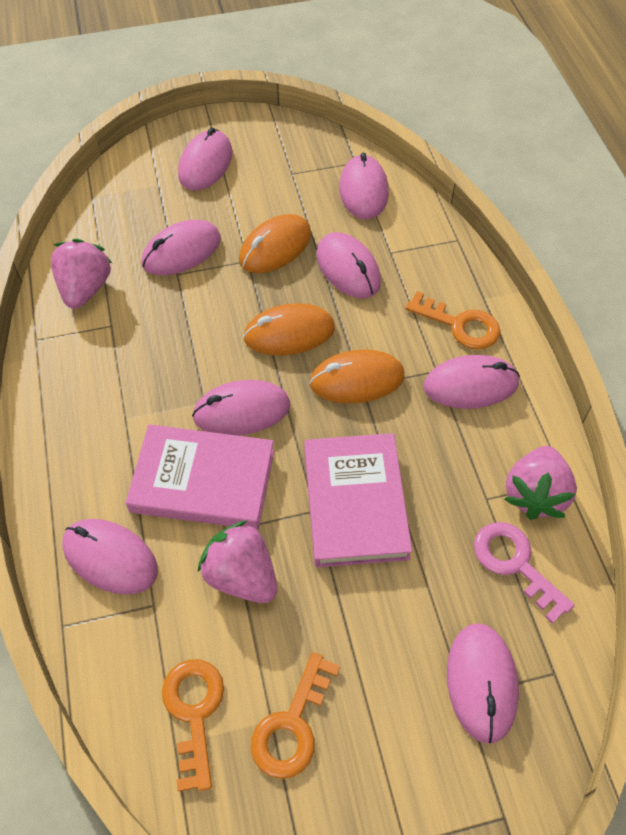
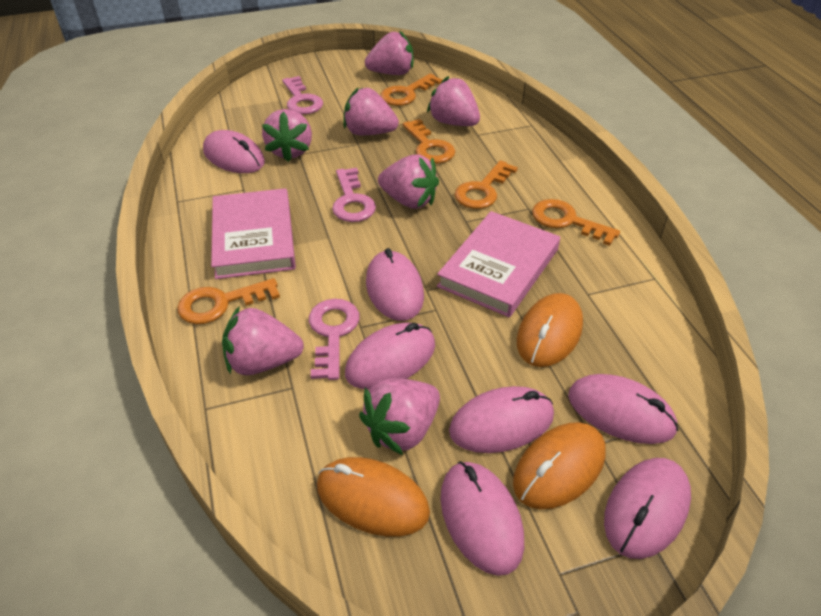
orange key: [162,659,224,792] [251,652,340,779] [406,291,500,349] = 3 -> [177,278,280,324] [380,73,442,106] [403,119,455,163] [454,160,518,209] [532,199,620,246] = 5
pink key: [474,522,575,624] = 1 -> [282,76,323,114] [309,299,360,380] [332,168,376,222] = 3
pink mouse: [62,519,158,595] [142,220,221,275] [178,127,232,191] [192,380,290,436] [316,232,381,298] [339,152,389,220] [424,355,520,409] [447,623,519,744] = 8 -> [203,130,265,173] [345,323,435,389] [366,248,424,321] [441,461,524,576] [449,386,554,453] [568,374,678,444] [604,458,691,559] = 7
pink strawberry: [51,239,112,309] [198,520,277,603] [504,446,577,520] = 3 -> [222,306,304,375] [262,109,312,162] [343,87,399,135] [359,378,440,455] [365,31,414,75] [378,154,439,209] [427,76,480,126] = 7

